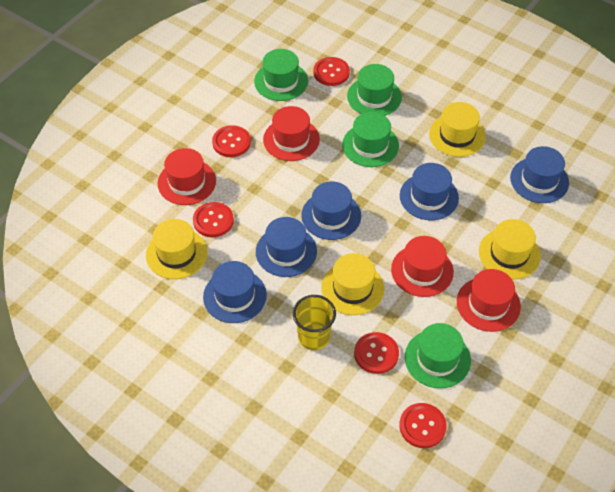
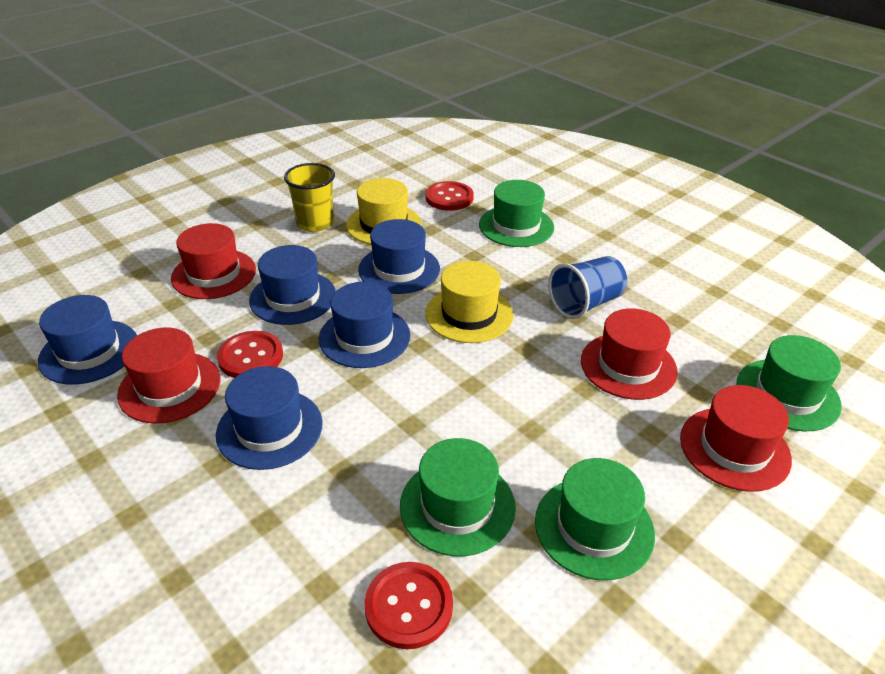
blue cup: none = 0 -> [548,256,627,319] = 1
red button: [193,202,234,237] [212,125,251,157] [313,57,350,86] [354,332,399,374] [399,403,447,448] = 5 -> [217,331,283,378] [365,562,453,649] [426,181,474,211] = 3
yellow hat: [146,219,207,279] [321,253,385,315] [429,102,486,157] [479,219,541,280] = 4 -> [346,178,422,245] [425,261,513,343] = 2

